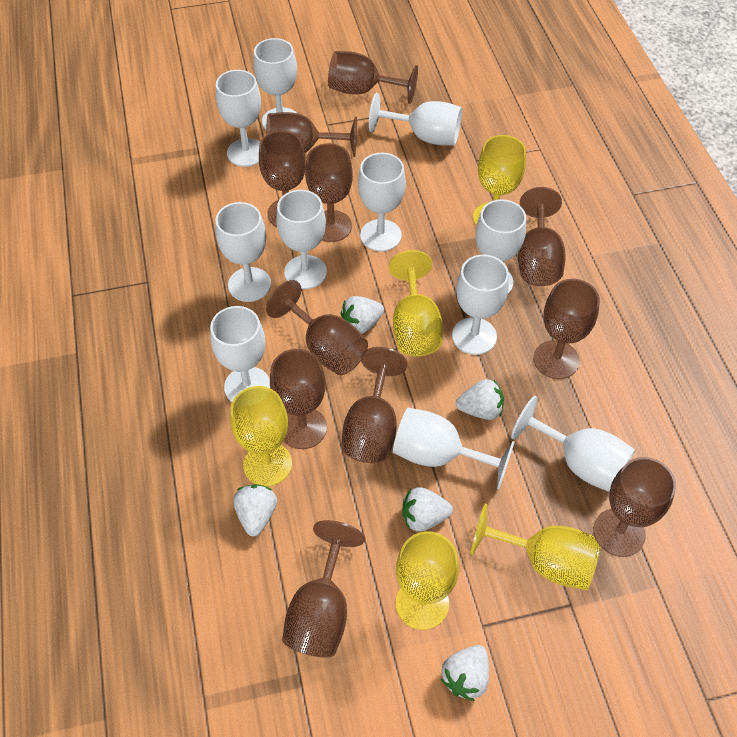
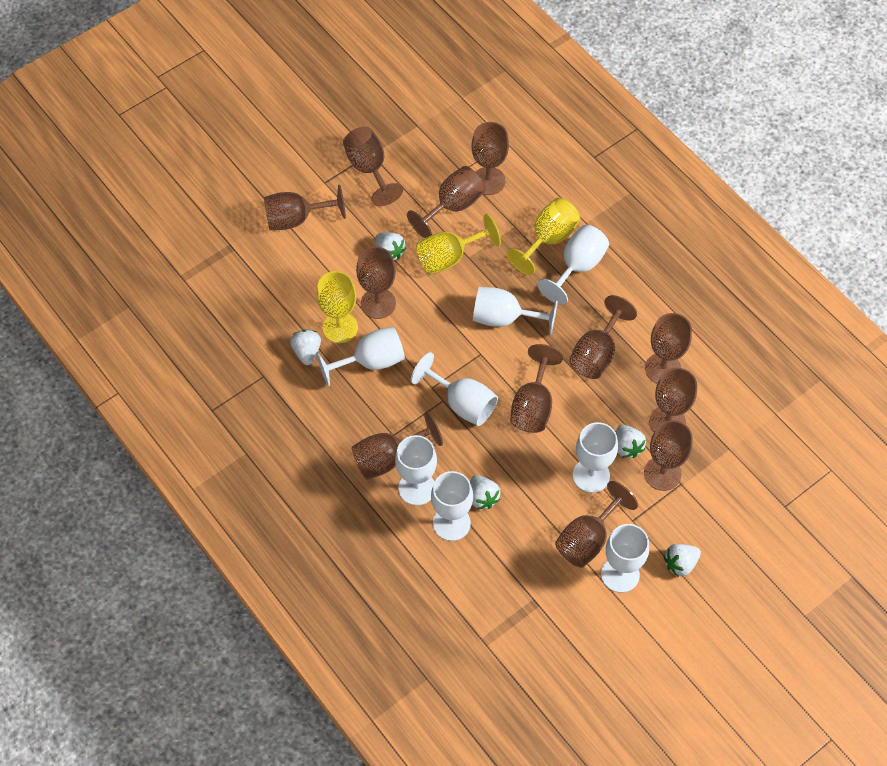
brown goblet: [259,131,306,227] [266,112,357,157] [266,280,368,375] [270,349,327,449] [282,520,365,657] [305,143,353,242] [328,51,418,104] [341,347,407,463] [518,187,566,286] [534,279,600,379] [594,457,676,557] = 11 -> [264,185,346,230] [343,127,403,206] [352,412,443,479] [356,246,396,319] [407,166,485,238] [471,122,509,195] [510,344,563,433] [555,481,638,568] [569,295,637,379] [644,420,693,491] [645,313,692,384] [649,368,697,432] = 12
white goblet: [210,306,270,402] [215,202,271,302] [216,70,261,167] [253,38,297,129] [276,190,327,289] [358,153,406,252] [369,93,462,146] [393,408,514,489] [452,255,509,355] [476,199,526,294] [511,396,635,492] = 11 -> [316,326,405,387] [395,435,437,506] [411,352,498,426] [431,471,473,541] [473,287,558,336] [537,225,609,305] [573,422,618,493] [601,524,649,593] = 8
yellow goblet: [230,386,292,486] [389,250,443,356] [396,531,459,630] [470,504,601,590] [473,135,526,225] = 5 -> [317,271,358,343] [416,214,501,275] [506,198,580,275] = 3

